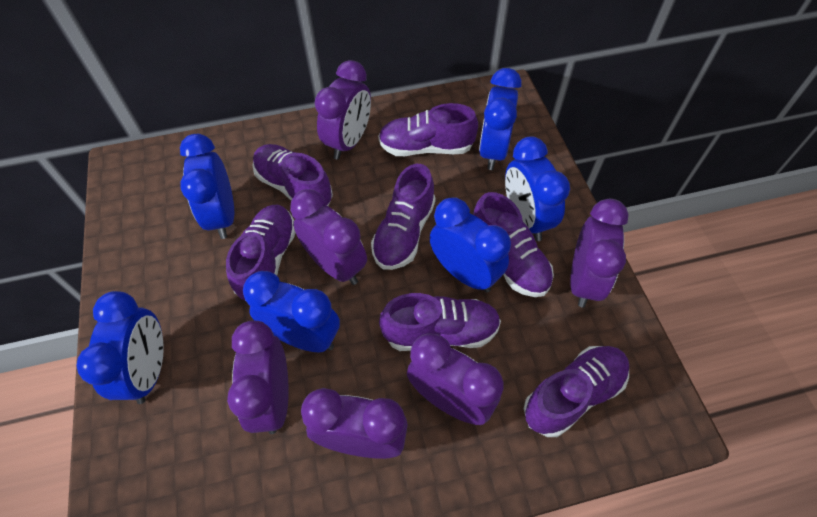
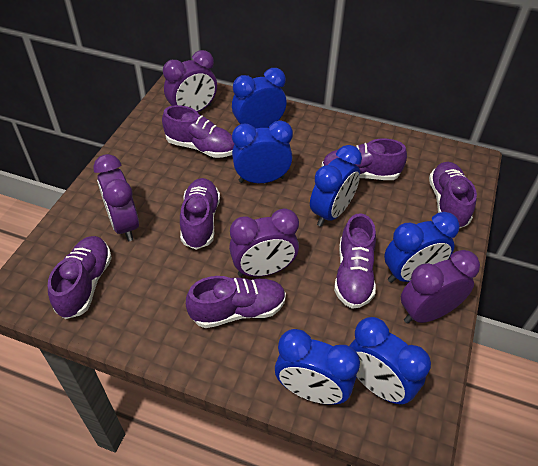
purple clock: [227,321,289,434] [290,189,367,285] [301,388,408,459] [315,60,371,160] [407,333,504,425] [570,199,629,308] = 6 -> [93,154,139,241] [163,50,217,112] [229,209,299,277] [401,250,480,324] = 4

